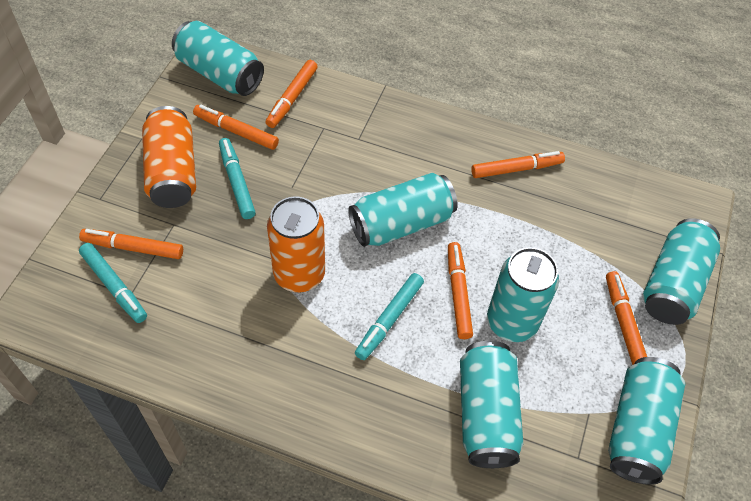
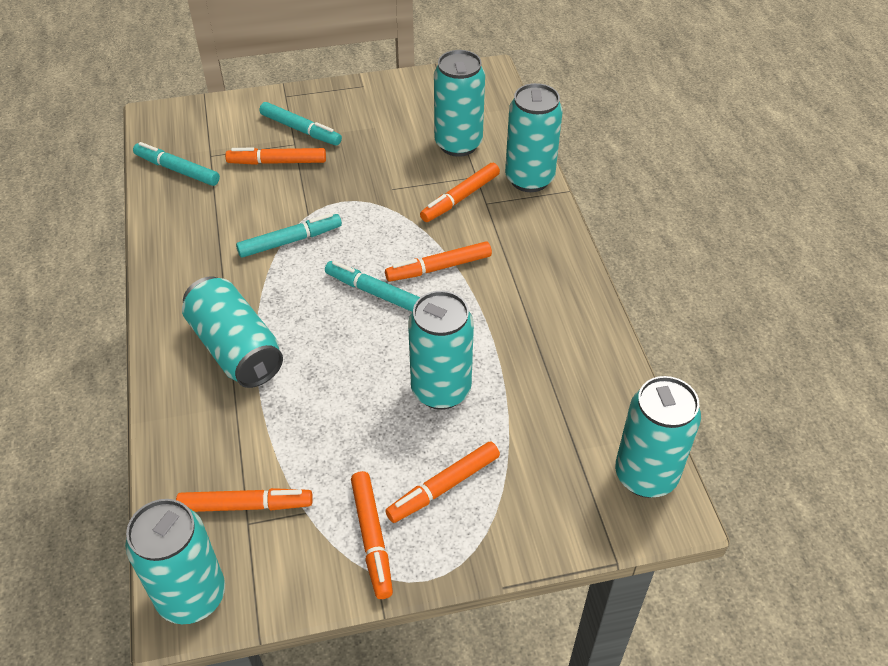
orange can: [142,106,196,208] [267,196,325,292] = 2 -> none = 0
turquoise marker: [79,243,147,323] [219,138,256,219] [355,273,424,360] = 3 -> [133,142,220,186] [236,213,342,258] [259,102,342,145] [325,261,420,312] = 4

